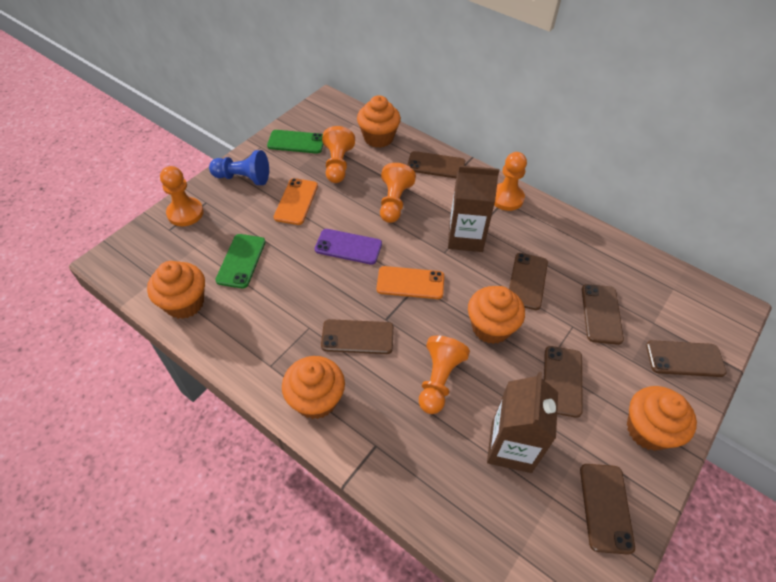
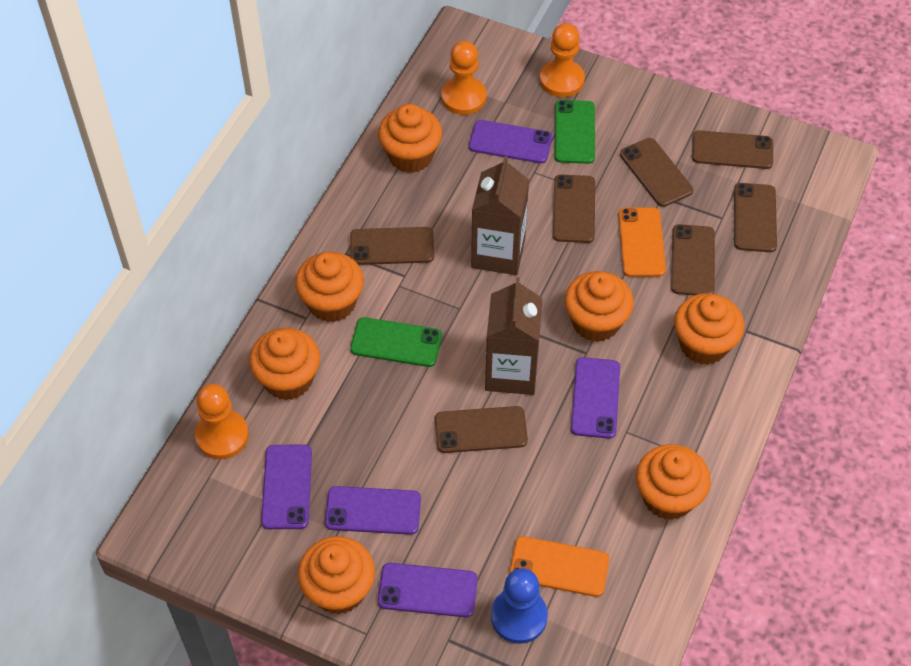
orange cupcake: [147,261,205,319] [282,356,345,419] [357,95,401,148] [468,286,525,344] [627,386,697,451] = 5 -> [249,328,320,400] [295,252,364,322] [298,536,375,615] [378,104,442,173] [564,271,634,342] [636,444,711,520] [674,293,744,365] = 7
orange pawn: [160,166,204,226] [322,126,355,183] [380,163,416,223] [419,336,470,414] [494,152,527,211] = 5 -> [195,384,249,459] [441,41,487,115] [540,23,585,97] = 3
purple phone: [315,229,382,265] = 1 -> [261,444,312,529] [325,486,421,535] [378,563,478,617] [469,120,552,163] [571,357,620,439] = 5

